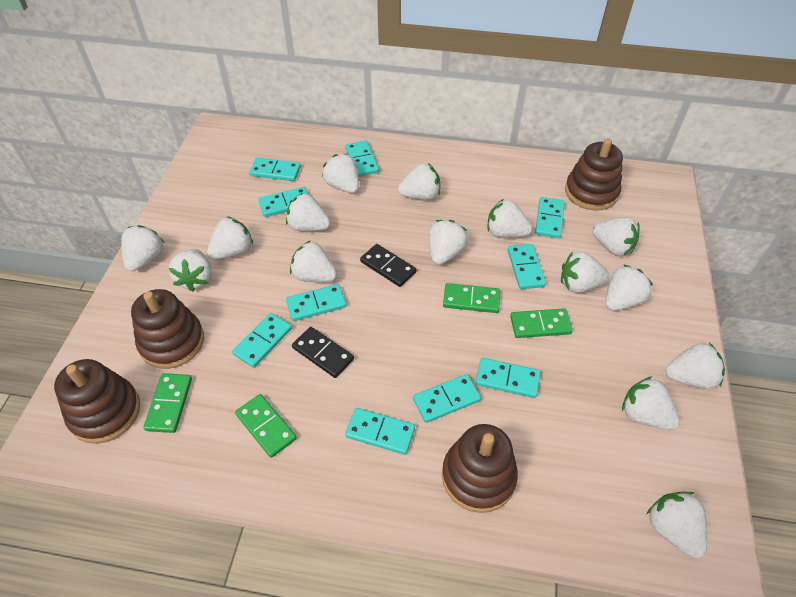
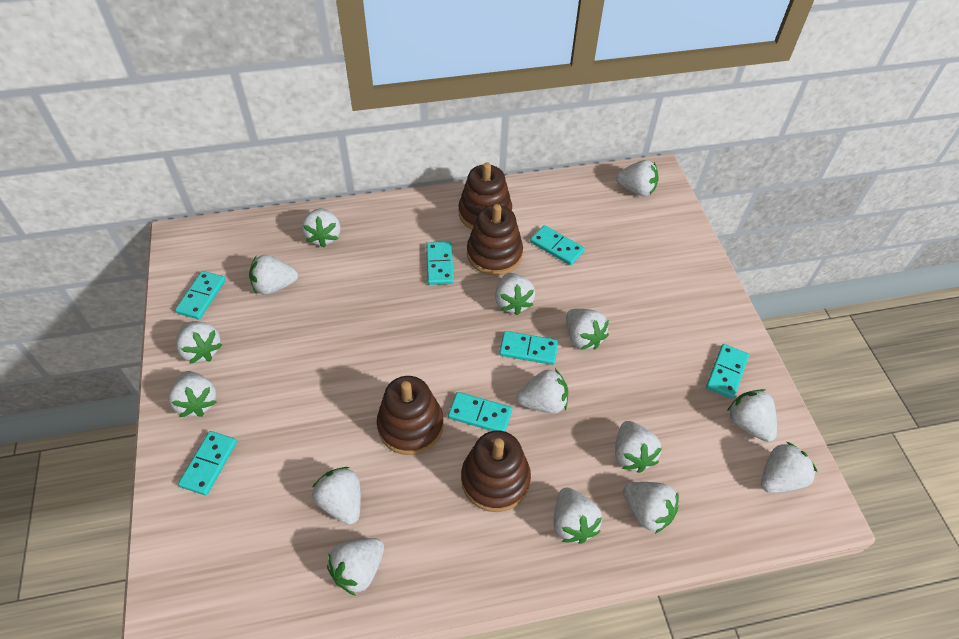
black domino: [292,327,354,378] [360,244,416,287] = 2 -> none = 0
green domino: [143,373,192,433] [235,394,297,458] [443,283,500,313] [510,309,573,338] = 4 -> none = 0
turquoise domino: [232,313,292,368] [249,158,301,181] [258,187,308,217] [286,284,346,321] [345,408,415,455] [346,141,379,177] [413,374,481,423] [476,358,540,398] [508,244,546,289] [535,197,565,238] = 10 -> [175,271,226,320] [178,431,237,496] [426,242,454,285] [448,392,512,431] [499,331,558,365] [530,225,585,265] [706,344,749,399] = 7

